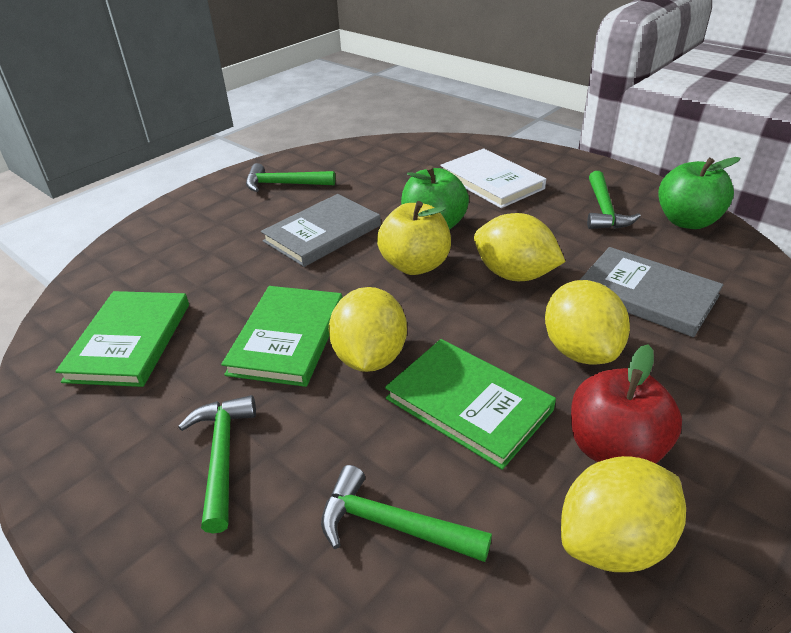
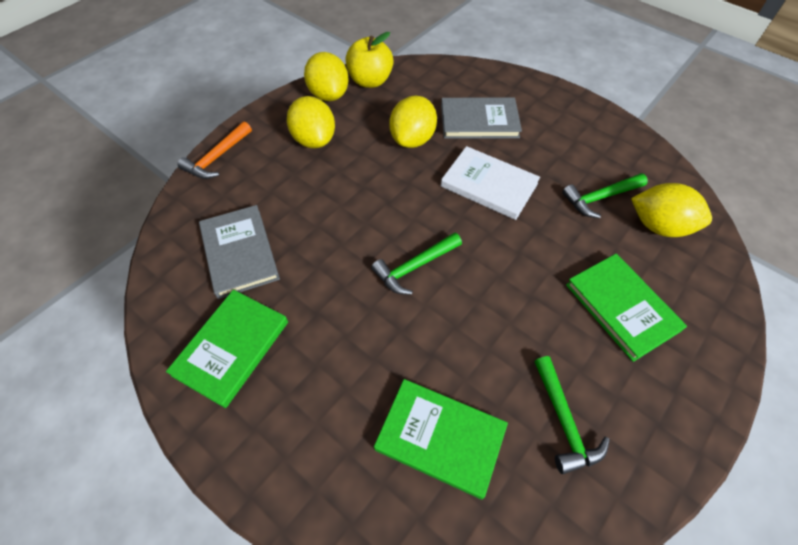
green apple: [401,166,469,230] [658,157,740,229] = 2 -> none = 0
green hammer: [178,395,256,534] [246,163,335,192] [321,465,492,562] [587,171,641,229] = 4 -> [371,232,462,295] [534,356,610,474] [562,173,648,219] = 3
orange hammer: none = 0 -> [178,121,252,179] = 1
red apple: [571,344,682,464] = 1 -> none = 0

